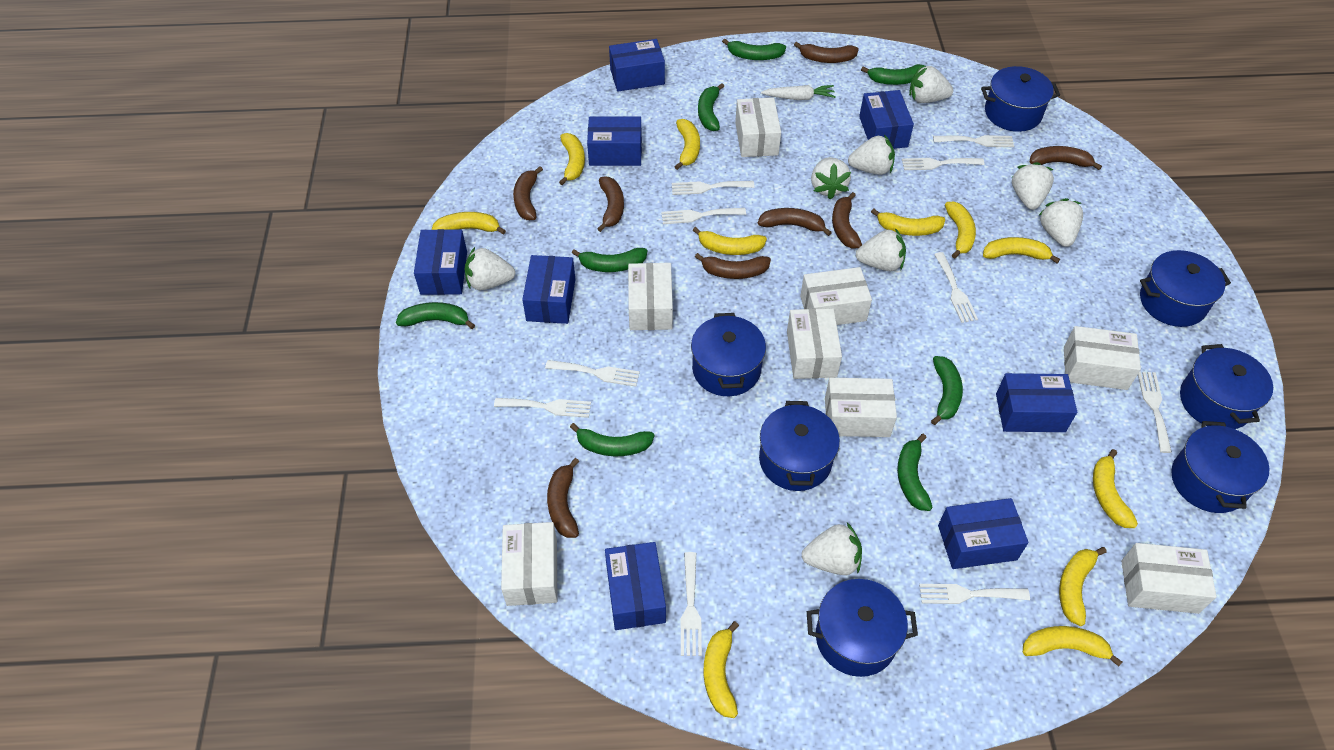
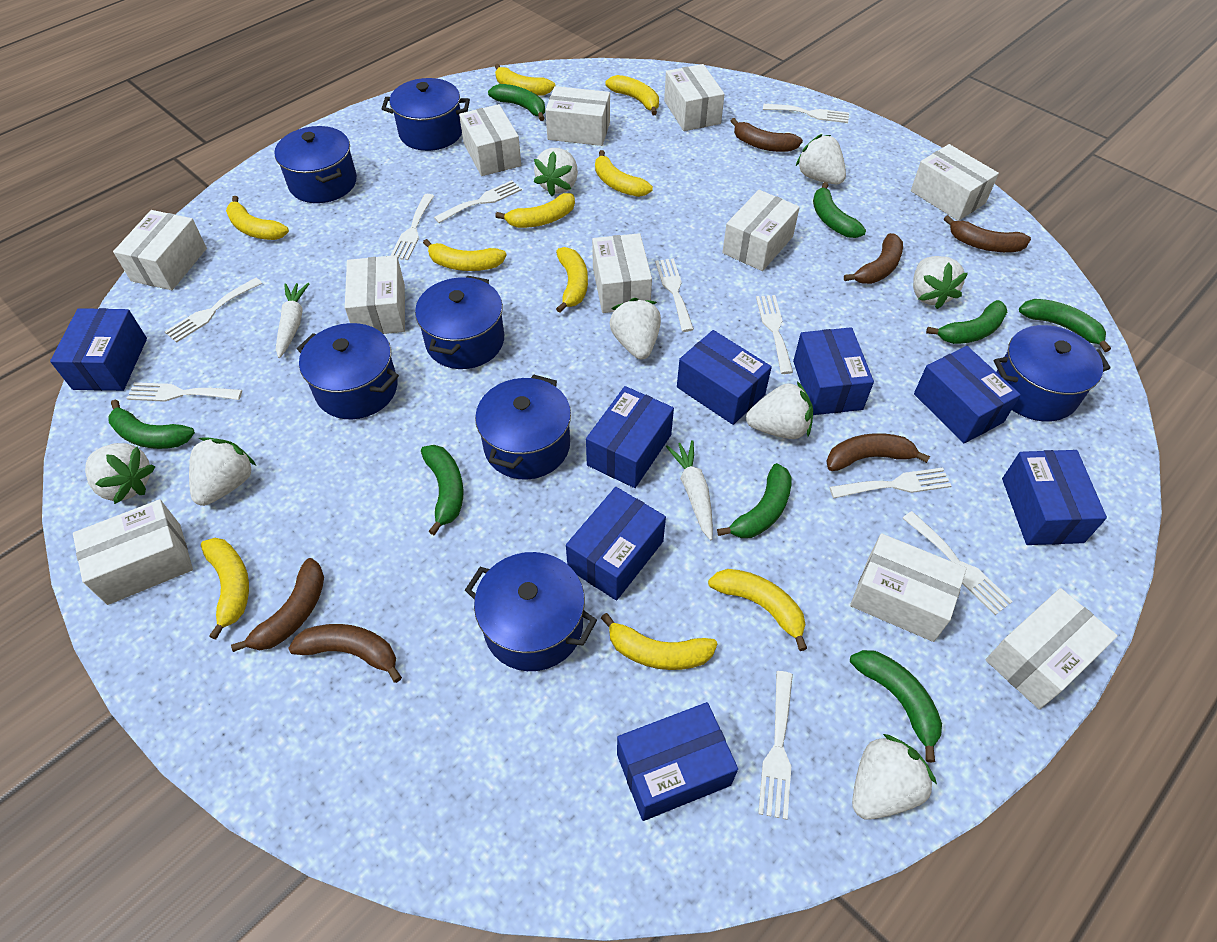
brown banana: [513,166,543,220] [547,458,579,538] [597,176,624,232] [695,253,771,279] [758,208,832,236] [794,42,859,63] [832,192,862,249] [1030,146,1102,170] = 8 -> [231,558,324,652] [289,624,402,683] [731,118,803,152] [827,433,930,471] [844,233,903,284] [944,215,1031,252] = 6
white box: [501,522,557,606] [628,263,673,330] [735,97,781,157] [787,308,842,379] [800,267,872,325] [825,378,897,437] [1064,326,1141,390] [1121,543,1217,614] = 8 -> [73,499,193,605] [113,210,207,290] [345,255,405,334] [459,104,521,176] [545,86,610,146] [592,233,652,313] [664,64,725,131] [722,190,800,271] [850,533,967,642] [911,144,999,221] [986,588,1118,709] = 11
white carrot: [761,85,836,100] = 1 -> [276,283,309,358] [666,440,713,540] = 2
yellow banana: [431,212,506,235] [559,133,585,185] [674,119,700,170] [693,227,767,255] [704,621,739,718] [871,209,946,236] [945,202,976,259] [983,237,1060,263] [1023,626,1122,667] [1059,547,1107,626] [1093,449,1138,528] = 11 -> [201,538,249,640] [226,196,289,240] [423,239,507,271] [495,64,555,96] [495,193,575,228] [556,247,588,313] [595,150,653,197] [601,613,718,670] [605,75,659,115] [708,569,807,651] = 10

